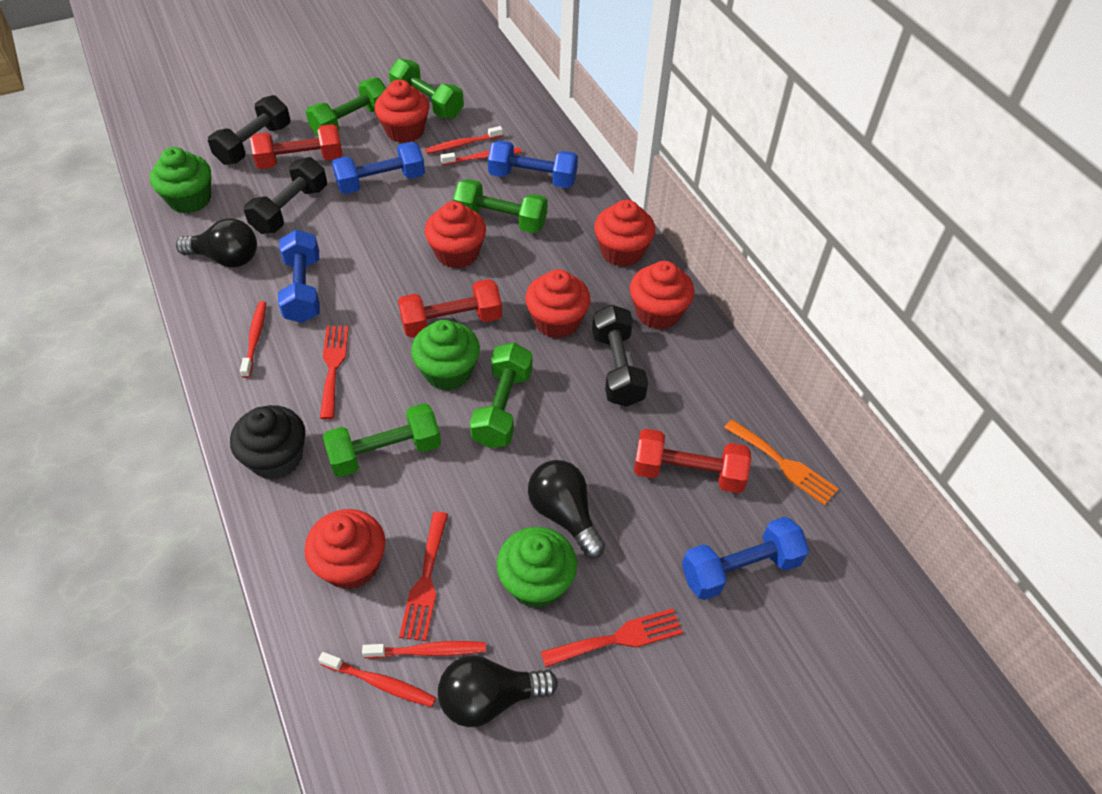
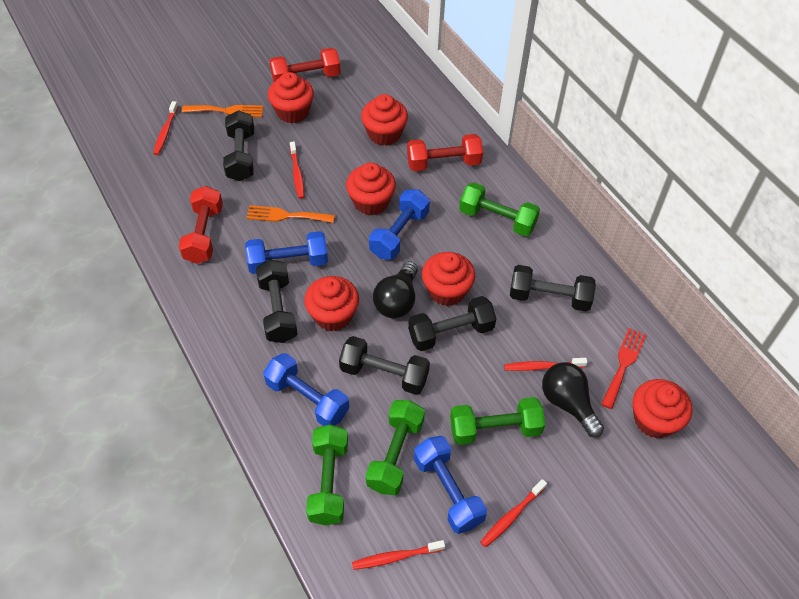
black cupcake: [230,405,305,480] = 1 -> none = 0
black dumbbell: [208,95,290,165] [244,157,327,234] [592,305,648,407] = 3 -> [223,110,254,181] [256,260,298,343] [339,336,430,395] [408,296,496,351] [510,265,596,312] = 5
black light bulb: [176,218,257,268] [438,655,558,727] [528,460,605,558] = 3 -> [373,261,418,318] [542,362,604,438] = 2
green cupcake: [150,147,211,213] [411,320,480,390] [497,527,577,608] = 3 -> none = 0
green dumbbell: [306,78,386,137] [323,403,441,477] [389,59,464,118] [453,179,548,233] [470,343,533,448] = 5 -> [306,425,348,525] [366,400,425,495] [450,397,545,445] [459,182,540,236] = 4
orange fork: [724,419,838,505] = 1 -> [182,105,263,117] [246,205,335,223] = 2
red fork: [320,325,349,419] [399,512,448,641] [541,608,683,668] = 3 -> [601,328,646,409] = 1

